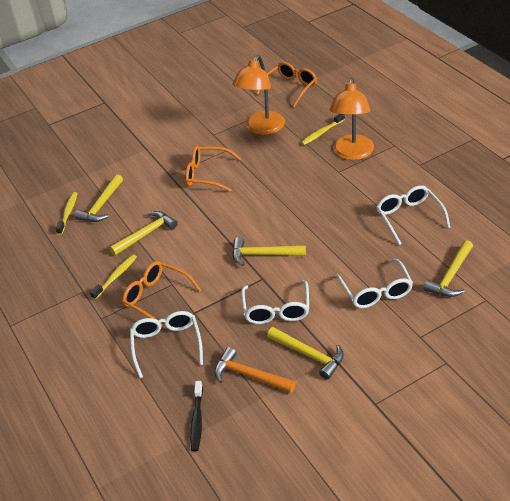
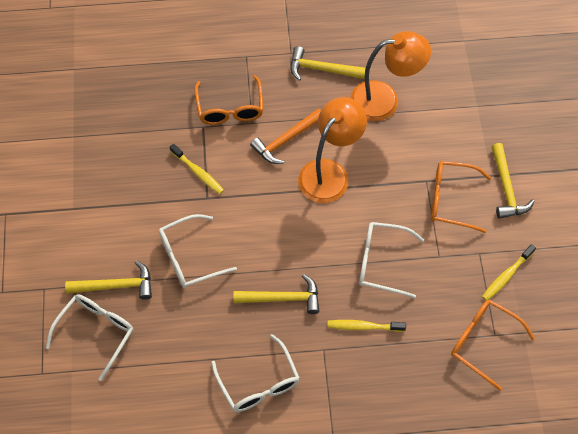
black toothbrush: [190,381,203,451] = 1 -> none = 0
yellow hammer: [74,174,123,222] [109,211,178,256] [232,237,306,266] [267,327,344,380] [424,240,473,297] = 5 -> [65,260,152,300] [233,274,319,314] [290,46,365,81] [491,143,535,219] = 4

